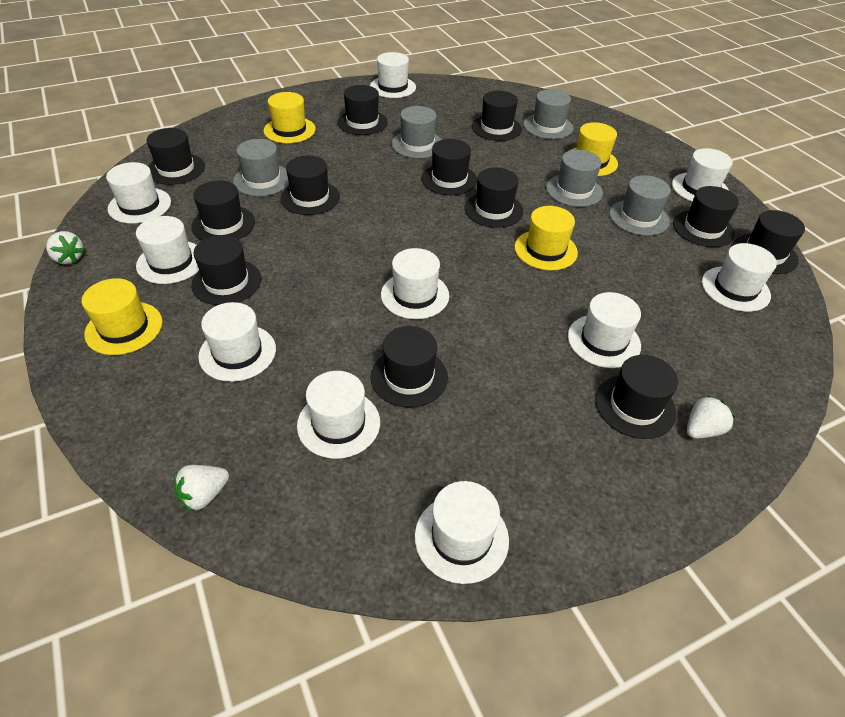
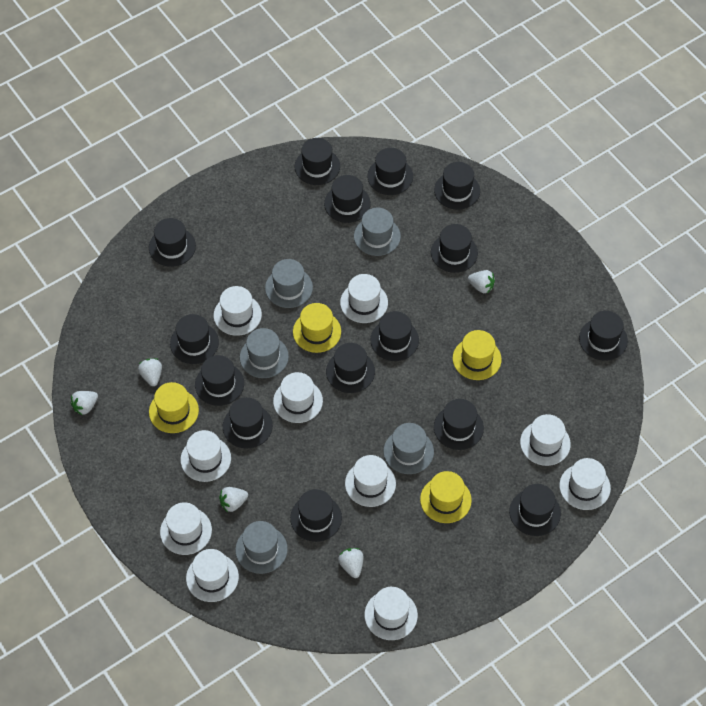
black hat: [147,128,205,185] [191,180,255,240] [191,235,261,305] [281,156,340,215] [337,85,388,135] [370,326,448,408] [422,139,477,195] [464,168,524,228] [472,91,522,141] [595,355,678,439] [673,186,739,247] [733,210,805,274] = 12 -> [149,218,196,267] [170,314,219,364] [195,355,244,406] [223,397,273,448] [290,489,342,542] [295,138,340,185] [324,175,371,223] [326,343,375,393] [367,148,413,195] [370,311,419,361] [431,224,478,273] [434,162,480,210] [434,399,484,450] [509,484,561,536] [579,311,628,361] = 15
white strawberry: [46,231,85,264] [174,465,229,511] [687,395,735,439] = 3 -> [70,391,98,415] [138,358,162,386] [219,487,248,512] [338,548,364,578] [468,270,495,293] = 5

